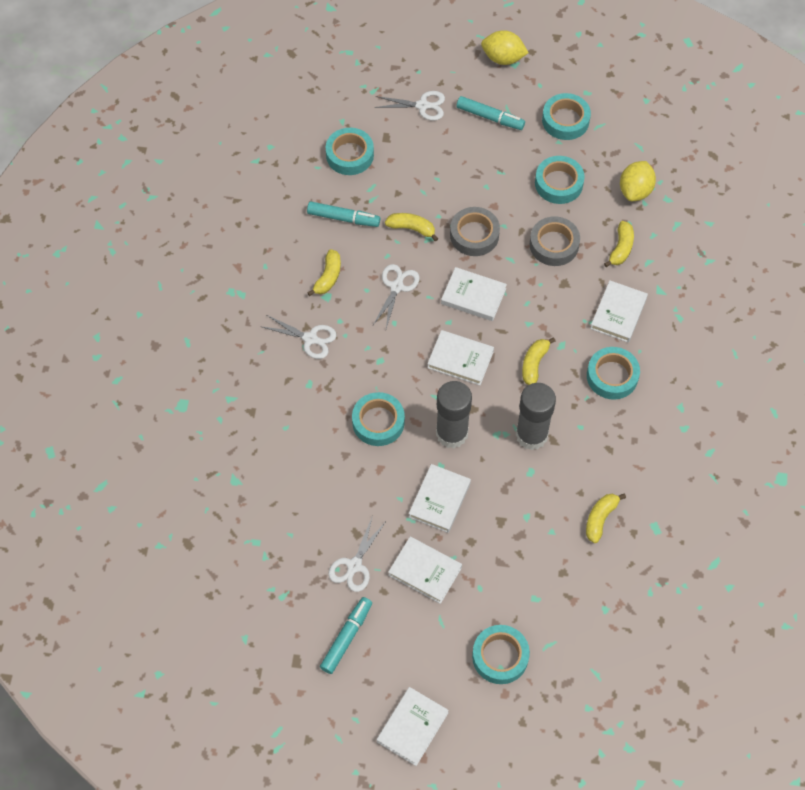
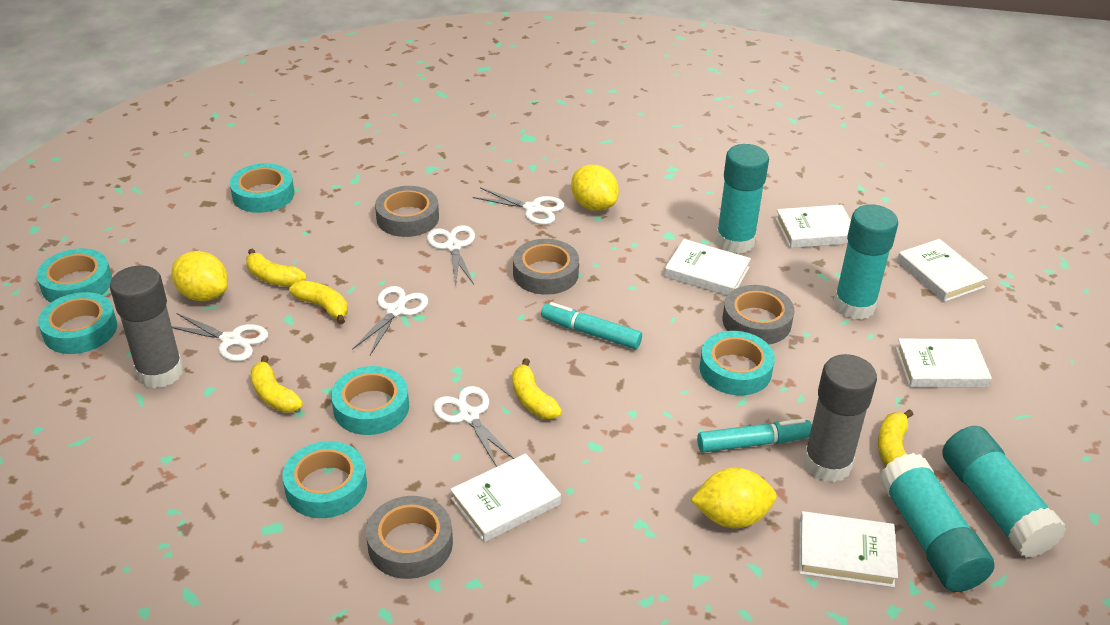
grey tape: [450,207,500,256] [530,216,580,266] = 2 -> [366,496,453,579] [375,186,439,237] [513,239,579,295] [723,285,794,344] = 4
turquoise glue stick: none = 0 -> [716,144,769,254] [833,205,898,320] [880,453,995,592] [942,426,1066,558] = 4
turquoise marker: [307,201,380,227] [320,597,372,674] [457,96,525,130] = 3 -> [541,302,642,349] [697,419,812,453] = 2
white scissors: [260,315,336,359] [328,516,385,592] [373,264,420,328] [375,91,445,120] = 4 -> [172,313,268,362] [352,286,429,355] [427,225,475,285] [433,386,515,467] [473,188,564,225] = 5
yellow lemon: [481,30,529,65] [620,161,656,201] = 2 -> [172,251,228,301] [571,164,619,211] [691,468,777,528] = 3

